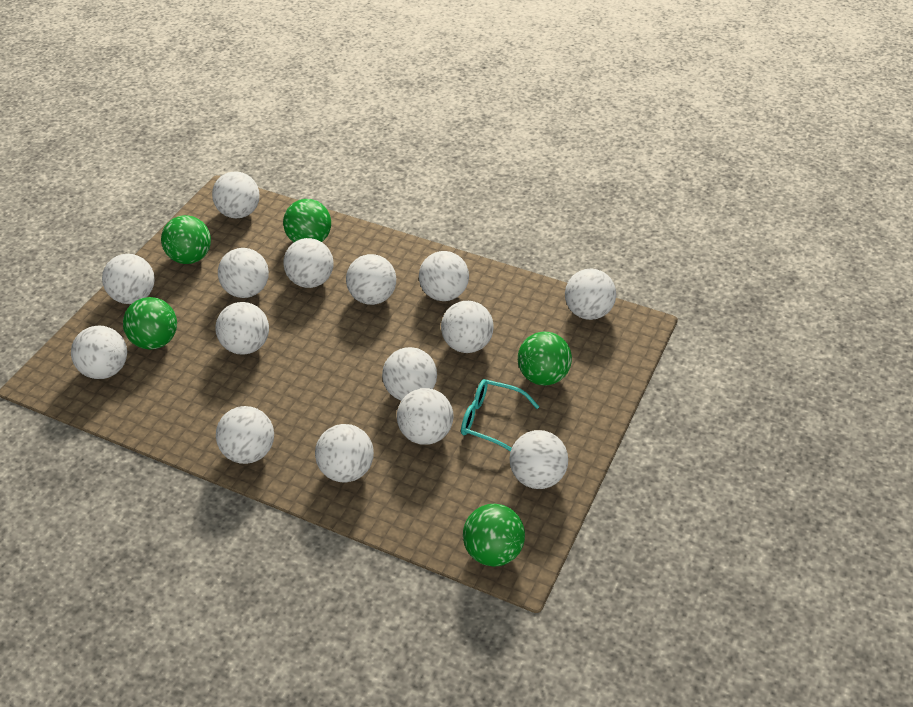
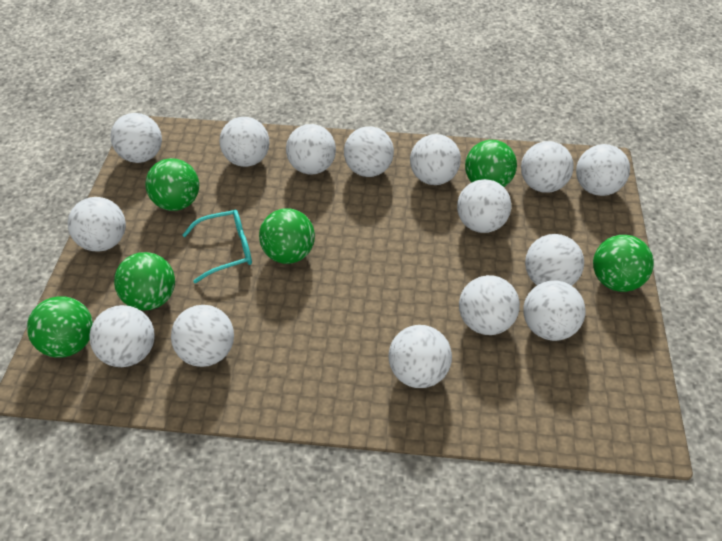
green ball: [123,297,177,350] [161,215,211,264] [283,199,331,242] [463,504,525,567] [518,332,572,386] = 5 -> [27,296,93,358] [114,252,175,310] [145,158,199,211] [259,208,315,264] [465,140,517,187] [593,235,654,292] = 6

